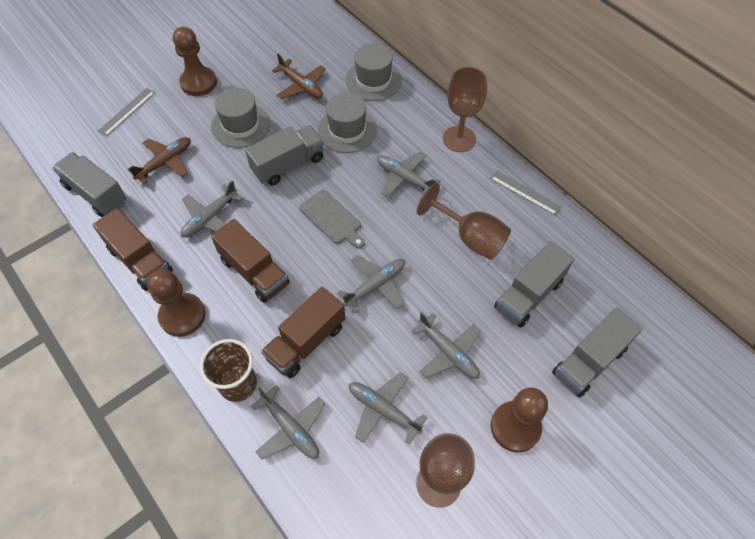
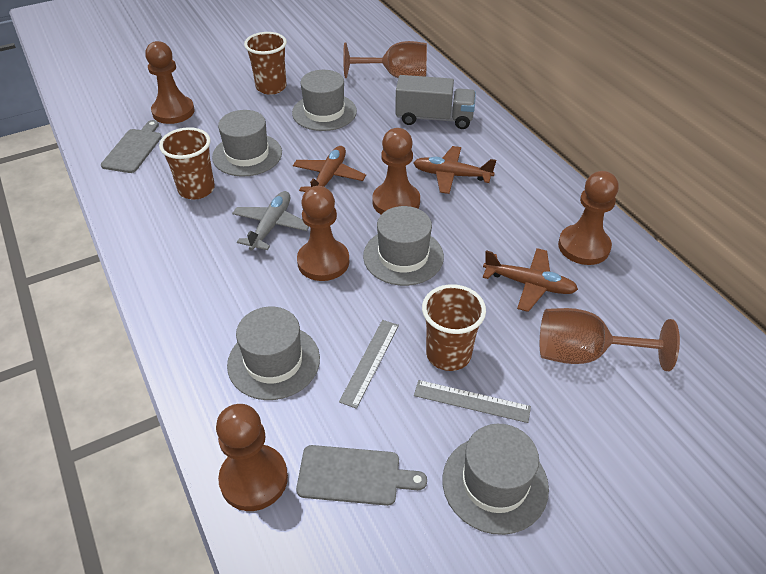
brown cup: [200,339,257,402] = 1 -> [159,127,215,200] [244,32,287,95] [422,284,486,371] = 3
brown goblet: [416,433,475,508] [417,183,511,260] [443,67,487,152] = 3 -> [343,41,427,78] [540,308,680,371] = 2
brown pawn: [147,269,205,337] [173,27,217,96] [491,388,548,452] = 3 -> [145,41,195,124] [216,404,288,511] [297,186,349,281] [373,128,420,214] [558,171,619,265] = 5
brown plane: [128,137,191,184] [272,54,326,99] = 2 -> [293,146,366,192] [413,146,496,194] [483,248,578,312] = 3
brown truck: [93,208,173,291] [211,219,290,303] [261,287,346,378] = 3 -> none = 0
grey cutting board: [299,190,365,249] = 1 -> [101,120,162,173] [296,445,427,506] = 2
grey hat: [211,88,271,148] [318,93,377,153] [346,43,402,101] = 3 -> [212,110,282,177] [227,307,320,400] [292,70,357,131] [363,206,444,286] [443,424,549,535] = 5
grey plane: [180,180,243,238] [251,385,325,459] [337,255,405,313] [349,372,428,444] [377,152,441,197] [411,312,480,379] = 6 -> [232,191,309,251] = 1
grey truck: [52,152,127,217] [245,125,324,185] [494,241,574,327] [552,308,643,397] = 4 -> [395,75,476,129] = 1

